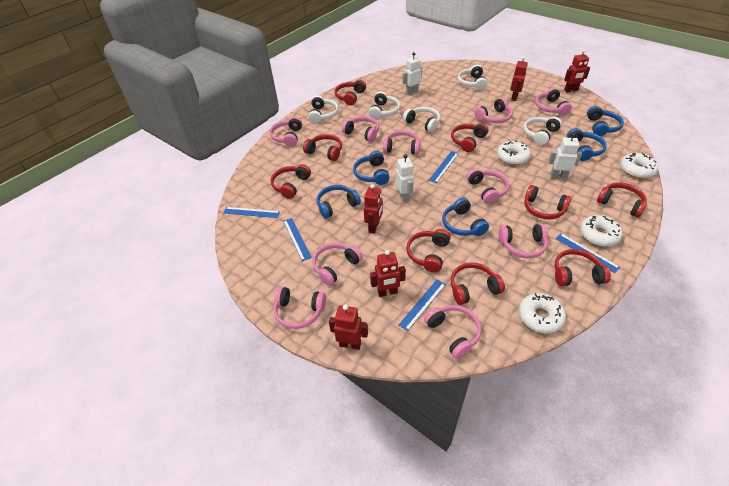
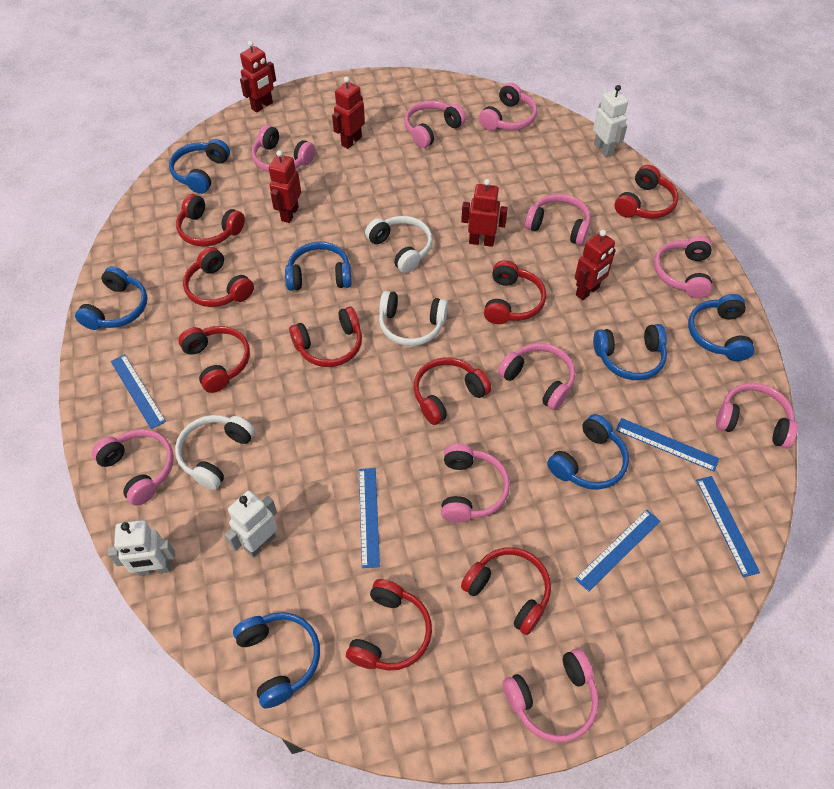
blue headphones: [317,185,361,219] [353,151,390,185] [442,198,489,236] [567,128,607,161] [587,106,624,136] = 5 -> [75,266,147,330] [169,139,230,194] [233,612,320,708] [285,242,351,291] [547,414,629,490] [593,324,667,380] [688,294,755,361] = 7
white donut: [497,141,531,165] [519,293,566,333] [580,215,623,247] [620,153,658,179] = 4 -> none = 0
white headphones: [308,95,339,123] [369,92,400,119] [403,107,440,132] [458,65,488,90] [524,117,562,145] = 5 -> [175,415,255,490] [365,216,432,273] [379,291,448,346] = 3

